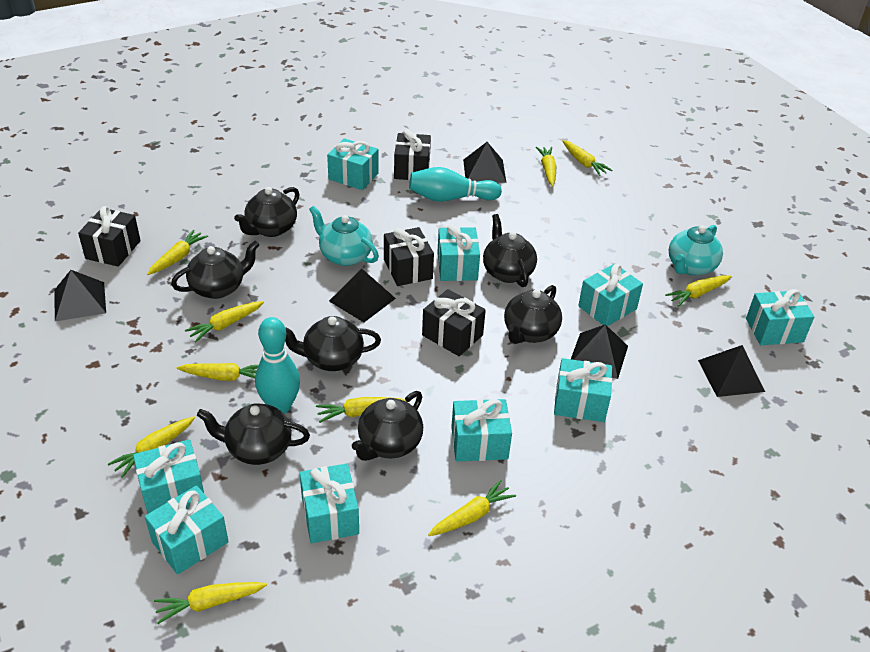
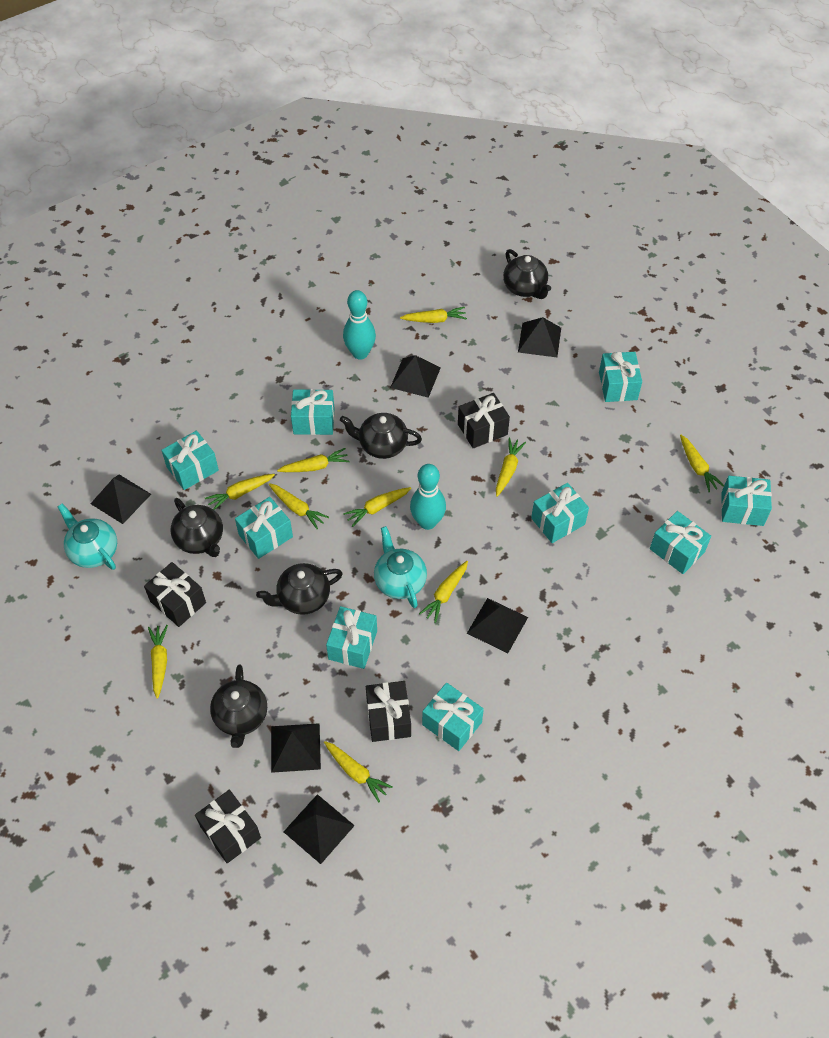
black pyramid: [54,270,106,321] [329,269,396,322] [463,142,507,183] [571,324,628,379] [698,345,765,397] = 5 -> [90,475,151,524] [271,723,321,773] [284,794,355,864] [390,355,440,398] [467,598,528,653] [518,317,561,357] = 6
black teapot: [171,241,260,299] [197,403,310,465] [234,187,300,237] [285,316,381,371] [352,391,423,461] [483,214,537,287] [504,285,562,344] = 7 -> [170,498,223,557] [210,664,267,748] [256,563,343,615] [340,413,422,459] [503,249,551,299] = 5

